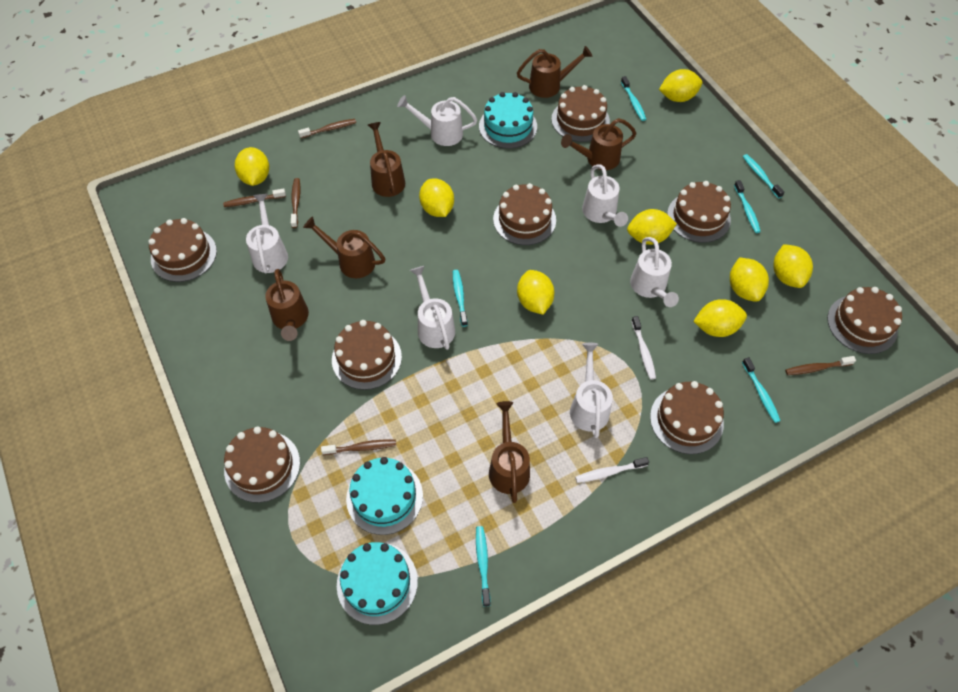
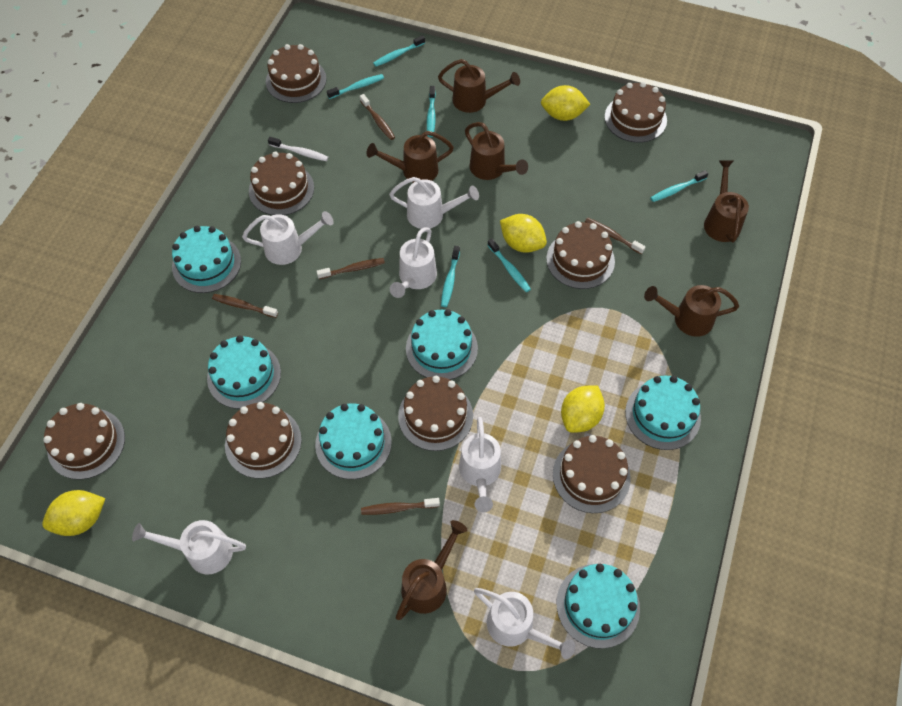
turquoise cake: [337,542,418,625] [346,457,423,535] [479,92,537,148] = 3 -> [172,226,241,293] [207,335,281,409] [315,404,392,479] [406,309,478,380] [557,564,640,649] [625,375,701,450] = 6
white toothbrush: [575,457,649,483] [631,316,656,380] = 2 -> [268,137,328,161] = 1
yellow lemon: [235,147,269,186] [419,179,454,217] [517,270,554,315] [627,209,677,245] [659,69,702,102] [693,299,747,337] [730,257,769,302] [774,244,813,288] = 8 -> [42,490,105,536] [500,214,547,253] [541,85,590,121] [561,385,605,433] = 4

